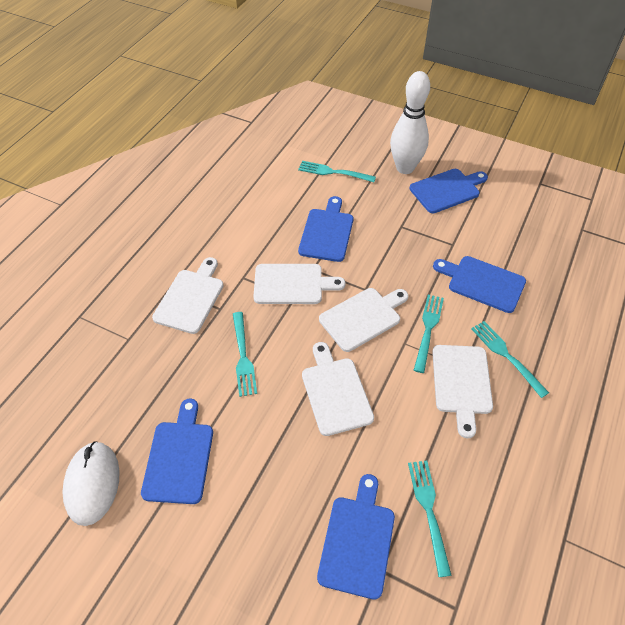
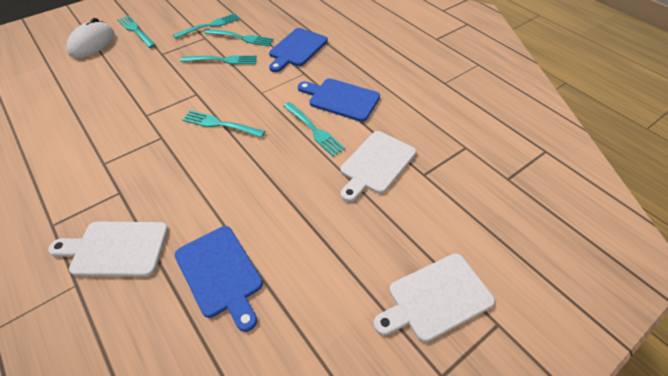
blue cutting board: [141,399,213,504] [298,196,353,262] [317,474,395,600] [410,169,488,213] [433,256,526,313] = 5 -> [175,226,263,332] [269,28,328,72] [298,78,380,122] = 3
turquoise fork: [233,312,257,397] [298,161,376,182] [408,461,452,577] [414,294,444,373] [471,321,549,398] = 5 -> [117,16,156,48] [173,13,240,39] [180,55,257,64] [182,110,265,138] [205,29,274,46] [284,102,345,157] = 6
white bowling pin: [390,71,430,174] = 1 -> none = 0
white cutting board: [152,257,224,334] [253,264,346,304] [302,342,374,436] [319,288,408,352] [432,345,493,438] = 5 -> [48,222,168,277] [341,131,416,202] [374,254,495,342] = 3

